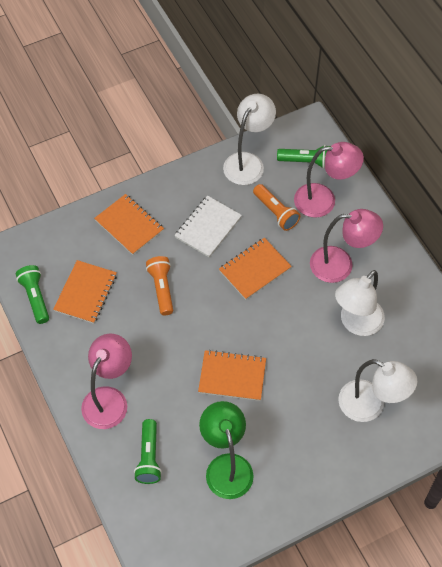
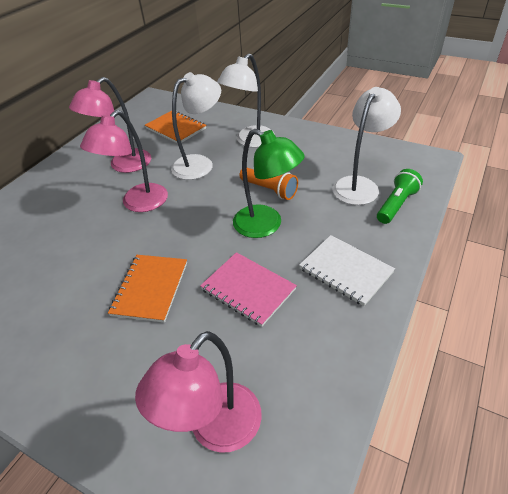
green flashlight: [16,265,49,324] [134,419,162,484] [277,145,331,169] = 3 -> [377,169,423,224] = 1
orange flashlight: [146,256,173,316] [253,184,300,231] = 2 -> [239,168,298,200] = 1
orange notebook: [53,260,117,324] [94,194,164,255] [198,350,266,401] [219,238,292,300] = 4 -> [108,255,187,323] [145,111,206,144] = 2
pink notebook: none = 0 -> [200,252,297,327] = 1

